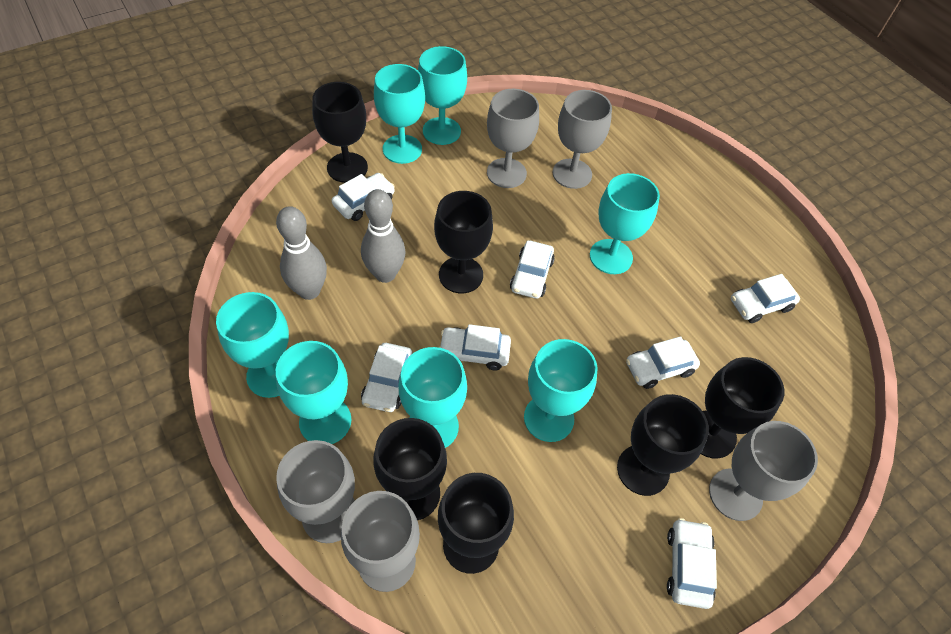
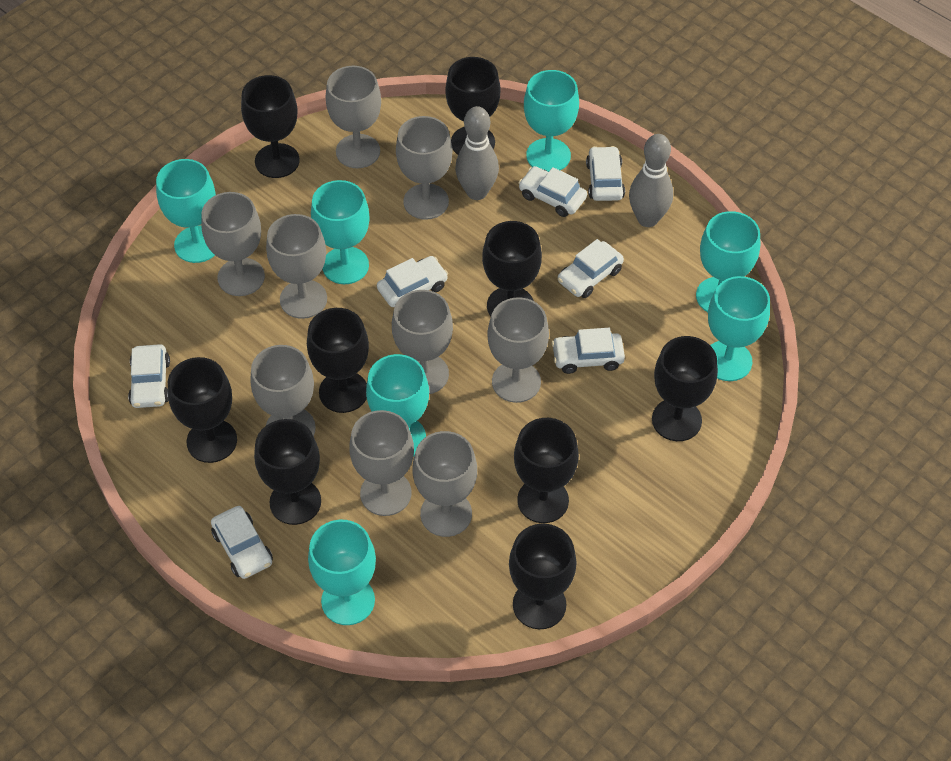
black goblet: [312,82,368,183] [373,418,447,520] [434,191,493,293] [438,473,514,574] [617,394,709,496] [701,357,784,459] = 6 -> [168,357,237,463] [241,75,300,178] [254,419,321,525] [307,308,369,413] [445,57,501,155] [482,221,542,316] [509,524,577,629] [514,418,579,523] [652,336,718,441] = 9
grey goblet: [276,440,355,543] [341,491,420,592] [487,89,539,188] [553,90,612,189] [709,421,818,521] = 5 -> [201,192,265,296] [250,345,316,436] [266,214,327,319] [326,66,381,168] [349,410,414,516] [392,290,453,394] [396,116,453,220] [412,431,477,537] [487,297,549,403] = 9

